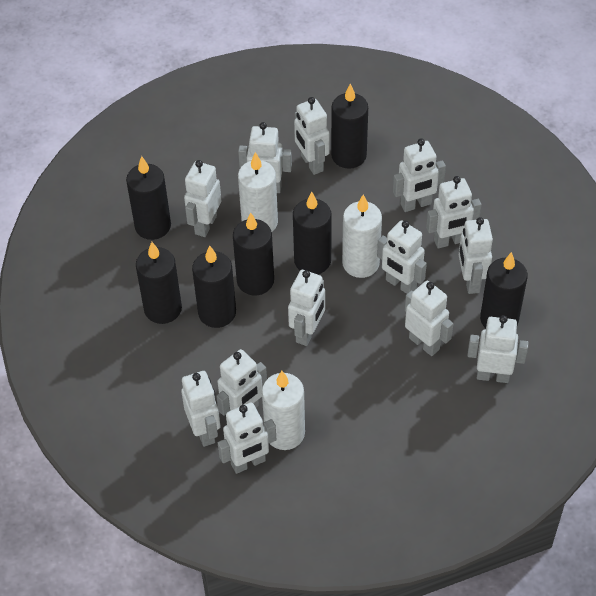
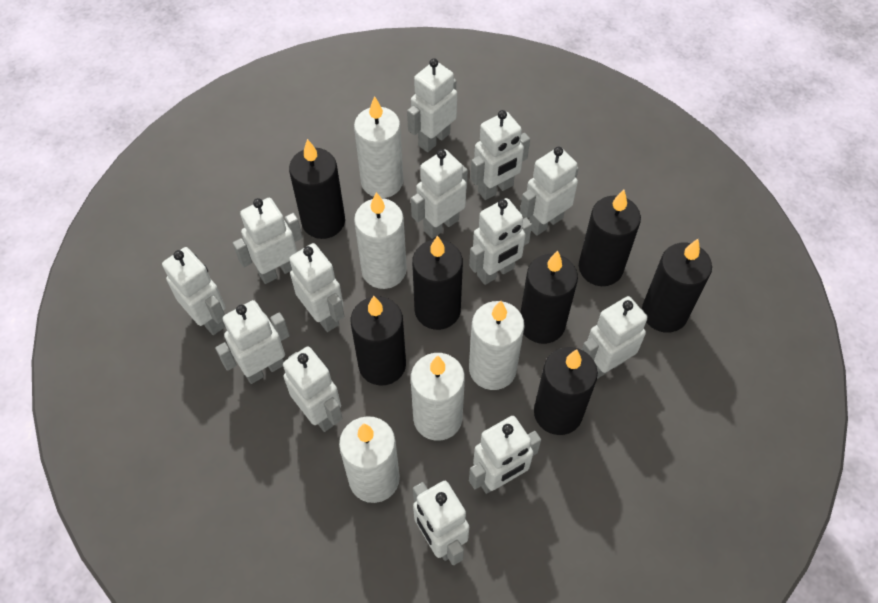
white candle: [238,152,278,232] [262,371,305,450] [342,195,382,278] = 3 -> [339,416,400,503] [354,96,403,198] [354,192,407,289] [411,353,465,441] [469,301,525,390] = 5

